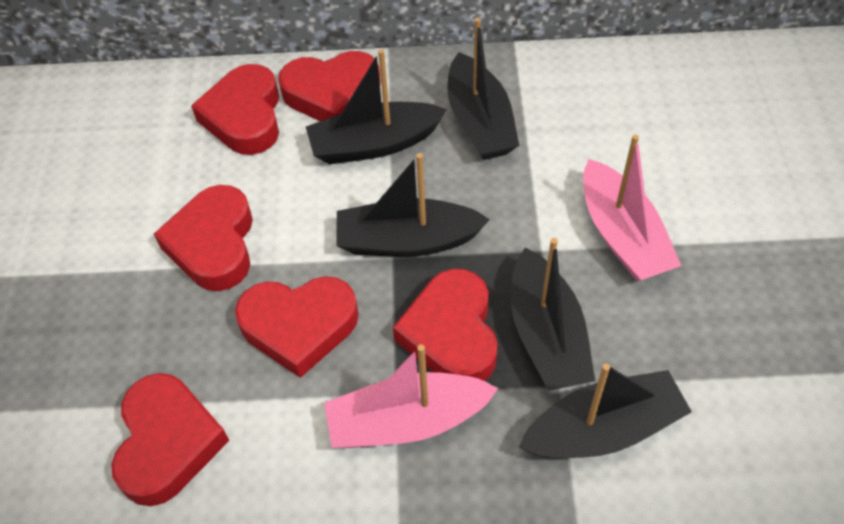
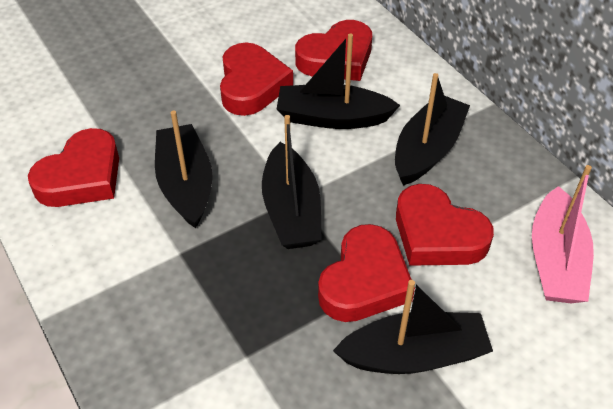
pink boat: [324,344,498,448] [583,134,681,281] = 2 -> [532,165,594,303] = 1
red heart: [111,373,230,506] [154,185,253,291] [191,64,279,155] [235,276,359,378] [278,51,381,121] [393,269,498,381] = 6 -> [28,128,119,207] [220,43,293,116] [295,20,372,81] [318,224,415,322] [396,184,494,266] = 5

